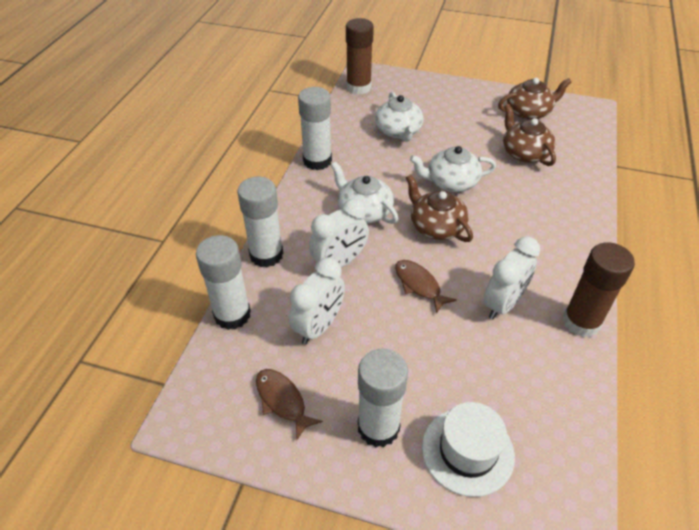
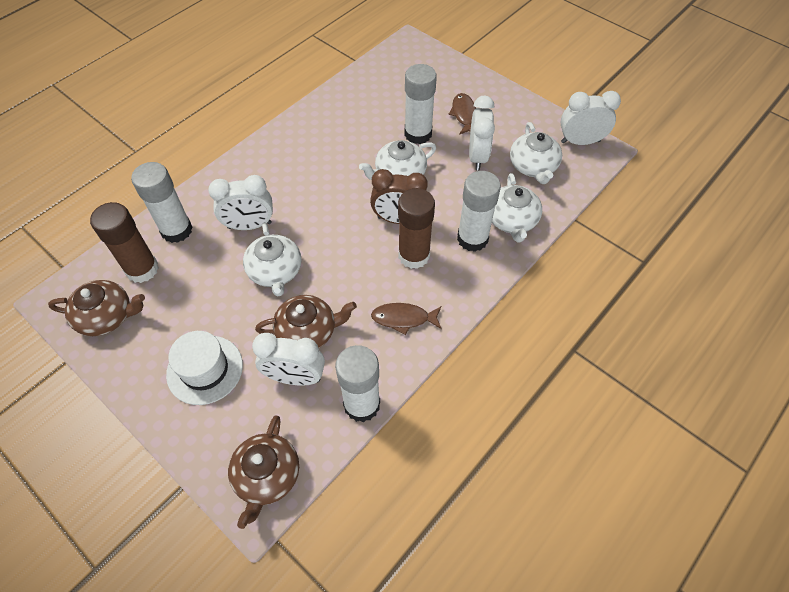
brown clock: none = 0 -> [370,169,428,224] = 1
white clock: [289,257,345,344] [309,199,369,268] [484,237,540,319] = 3 -> [208,175,273,230] [252,333,325,386] [469,96,495,170] [561,91,621,145] = 4
white teapot: [331,162,398,224] [375,92,423,142] [410,146,496,192] = 3 -> [243,222,301,296] [359,140,436,180] [492,173,542,242] [510,122,562,184] = 4

